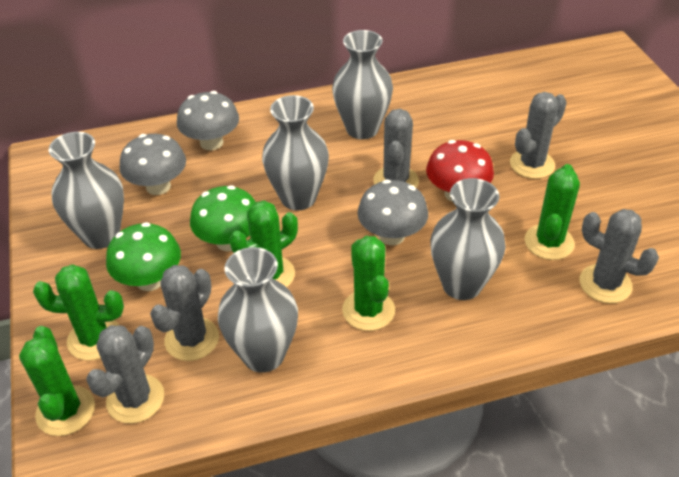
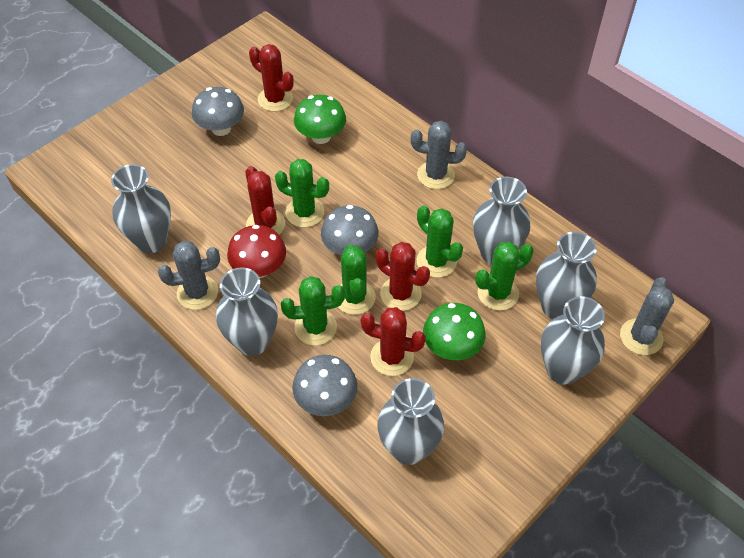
grey cactus: [86,325,164,423] [150,265,219,361] [373,109,419,188] [510,92,567,179] [580,209,659,303] = 5 -> [158,241,220,310] [411,121,467,189] [620,277,674,355] = 3
grey vase: [49,132,124,249] [218,247,298,373] [262,95,329,210] [332,30,393,139] [430,178,506,300] = 5 -> [111,164,171,253] [216,267,278,356] [377,378,444,465] [473,177,531,265] [536,232,597,319] [541,296,605,385] = 6
red cactus: none = 0 -> [245,166,285,234] [249,44,294,112] [361,307,426,376] [376,242,430,311] = 4

